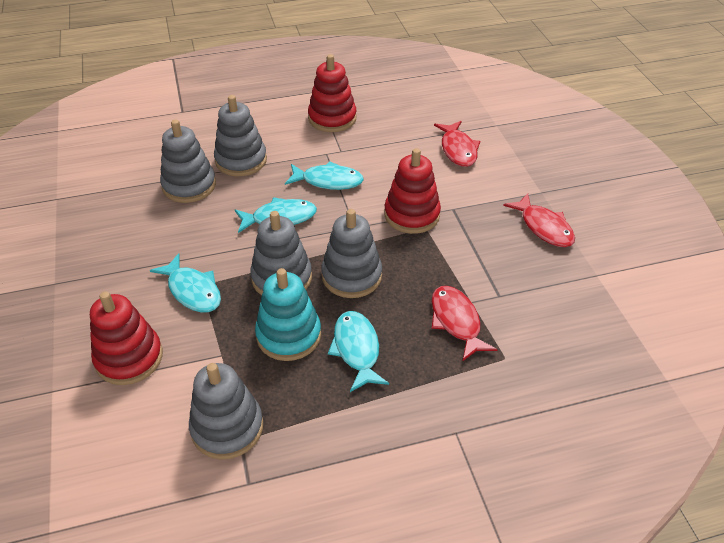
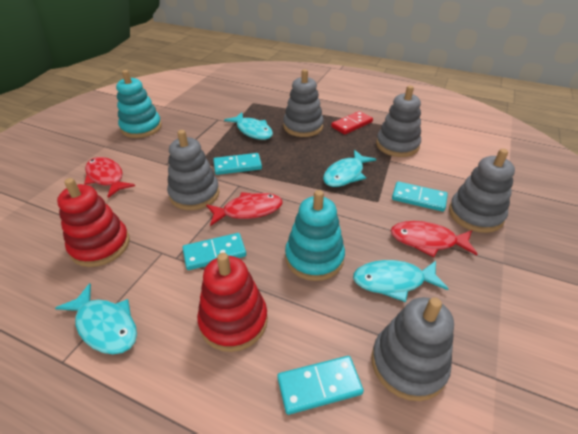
red domino: none = 0 -> [331,111,373,135] = 1
red stacking toy: [90,291,163,385] [308,54,357,132] [384,148,441,234] = 3 -> [57,178,130,267] [197,253,268,352] = 2
turquoise domino: none = 0 -> [182,233,246,270] [213,153,262,175] [277,356,364,415] [392,181,448,212] = 4
turquoise stacking toy: [255,268,321,361] = 1 -> [116,70,162,138] [285,190,345,281] = 2

